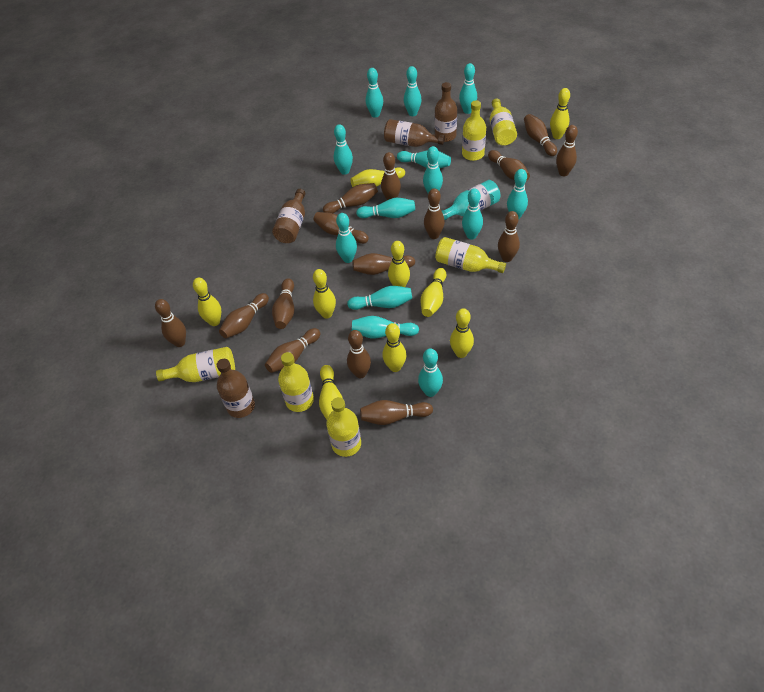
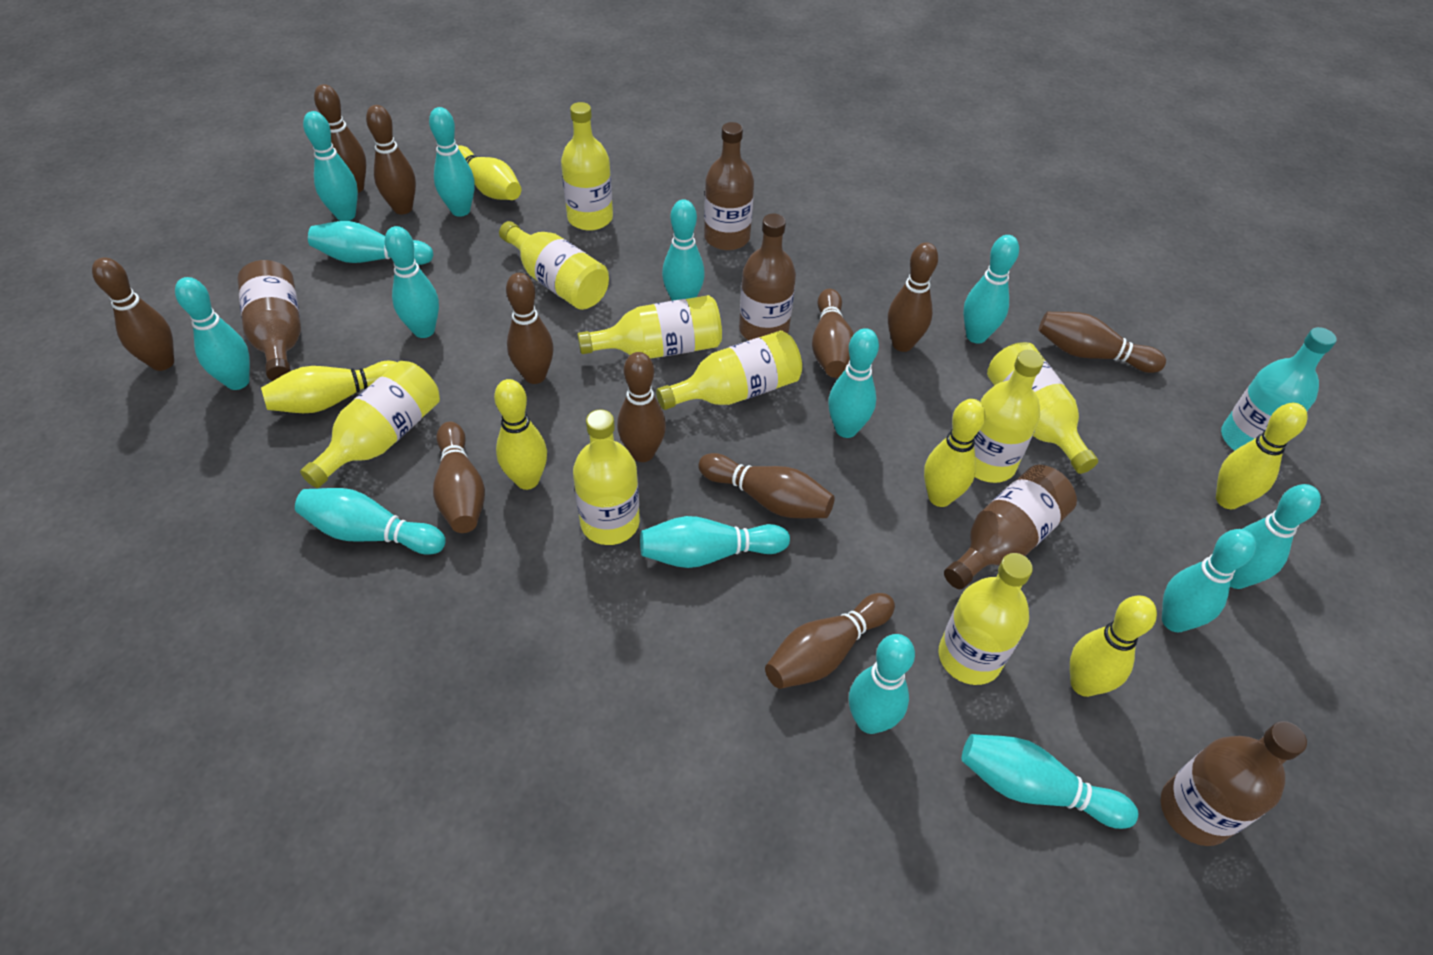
brown bottle: [217,359,255,418] [272,189,305,243] [384,119,445,147] [434,82,457,142] = 4 -> [237,260,301,381] [704,122,754,251] [739,213,796,340] [944,465,1077,589] [1161,721,1307,846] = 5
brown bowling pin: [155,299,186,347] [219,293,269,338] [265,328,320,373] [272,278,295,329] [313,212,369,244] [323,183,378,213] [347,330,371,378] [353,253,415,275] [360,400,433,425] [381,152,401,200] [424,188,445,239] [488,150,530,181] [498,211,520,262] [524,114,557,156] [556,125,578,176] = 15 -> [92,257,174,371] [314,84,366,193] [366,105,416,215] [433,422,485,533] [506,273,554,384] [617,352,666,462] [698,453,835,518] [765,593,895,689] [812,289,854,378] [888,242,938,352] [1039,312,1166,373] = 11
turquoise bowling pin: [334,124,353,175] [336,213,357,263] [347,286,412,310] [352,316,419,339] [356,198,415,218] [366,68,383,118] [397,150,451,168] [404,66,422,116] [418,348,443,397] [423,146,443,193] [459,63,477,114] [462,188,483,239] [507,169,528,219] = 13 -> [175,277,250,390] [295,488,446,555] [303,111,358,221] [308,221,433,265] [385,226,439,338] [429,107,475,217] [640,516,790,568] [662,199,705,301] [828,328,879,438] [849,634,915,734] [962,734,1138,829] [963,235,1019,344] [1162,529,1256,633] [1230,484,1321,589] = 14
yellow bottle: [156,347,235,382] [278,352,314,412] [326,397,361,457] [435,237,506,273] [462,100,486,161] [490,98,517,146] = 6 -> [300,361,440,488] [499,221,609,310] [561,102,613,231] [573,409,640,545] [577,295,722,359] [656,331,802,410] [938,553,1033,685] [974,350,1044,483] [987,342,1098,474] = 9
yellow bowling pin: [193,278,222,326] [313,269,336,319] [319,365,343,420] [351,167,405,187] [382,323,406,372] [388,241,410,287] [420,268,447,317] [450,308,474,358] [550,88,570,139] = 9 -> [261,361,397,413] [458,145,521,200] [494,379,547,490] [924,399,986,507] [1070,595,1157,697] [1216,403,1308,509] = 6

